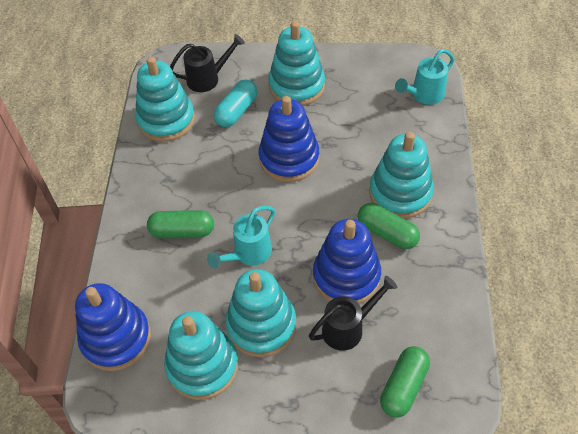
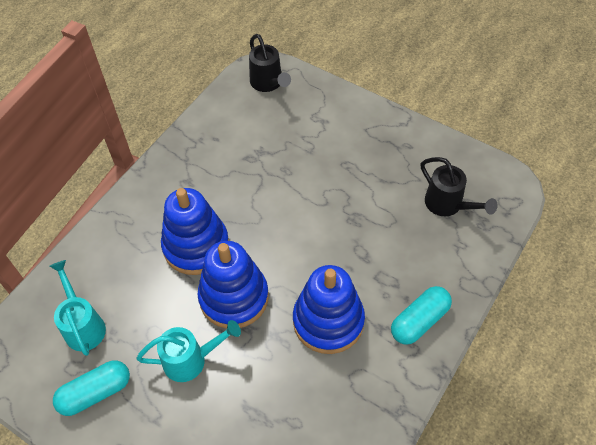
green capsule: [147,210,214,238] [358,203,420,249] [380,346,430,418] = 3 -> none = 0
turquoise capsule: [214,80,258,127] = 1 -> [53,360,130,416] [391,286,452,345] = 2
turquoise stacking toy: [135,57,195,142] [164,311,238,400] [225,269,297,357] [268,21,325,106] [369,132,434,219] = 5 -> none = 0

